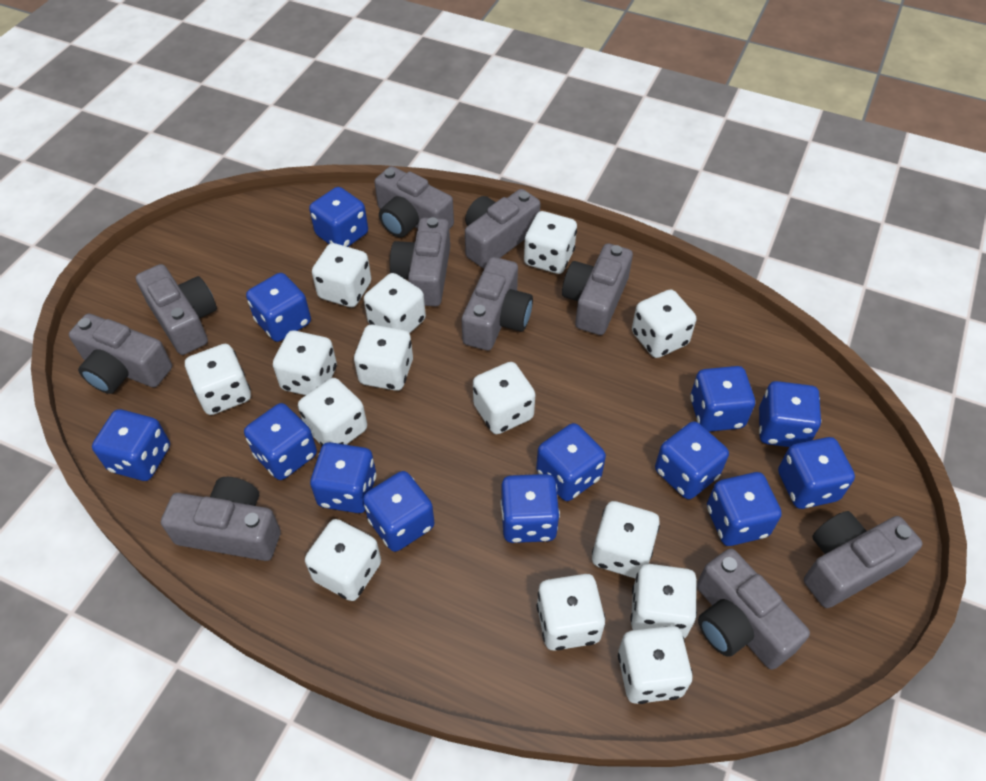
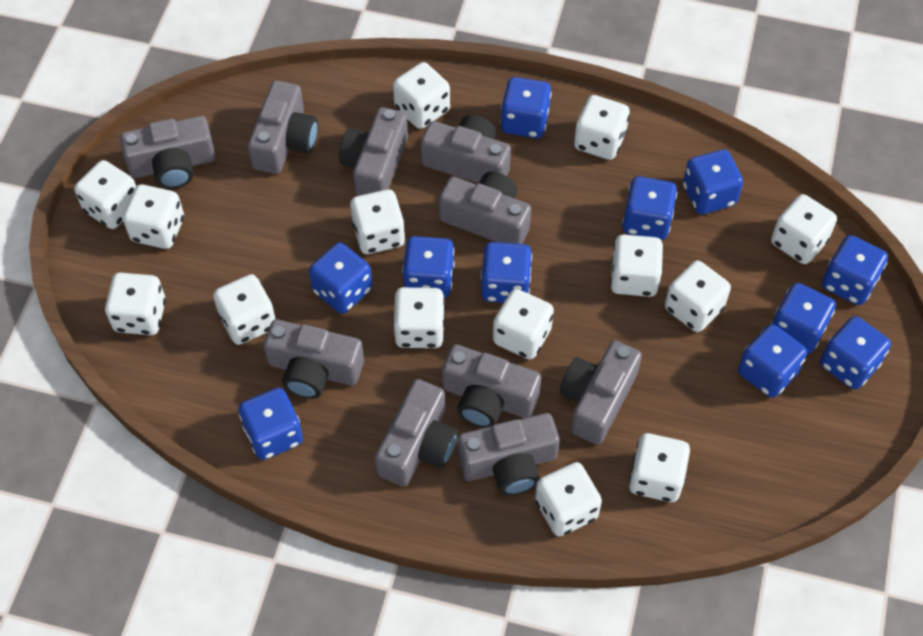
blue dice: [92,409,170,481] [244,403,317,480] [246,273,311,342] [309,187,368,247] [310,442,376,513] [363,471,435,552] [500,474,560,543] [536,423,606,501] [655,421,729,499] [690,366,755,432] [707,472,782,546] [759,381,821,447] [778,437,855,509] = 13 -> [238,388,303,460] [309,242,372,314] [402,236,454,298] [481,242,532,303] [500,77,552,138] [622,176,677,240] [683,150,743,214] [738,324,807,398] [771,283,836,354] [820,316,891,389] [822,235,888,305] = 11

